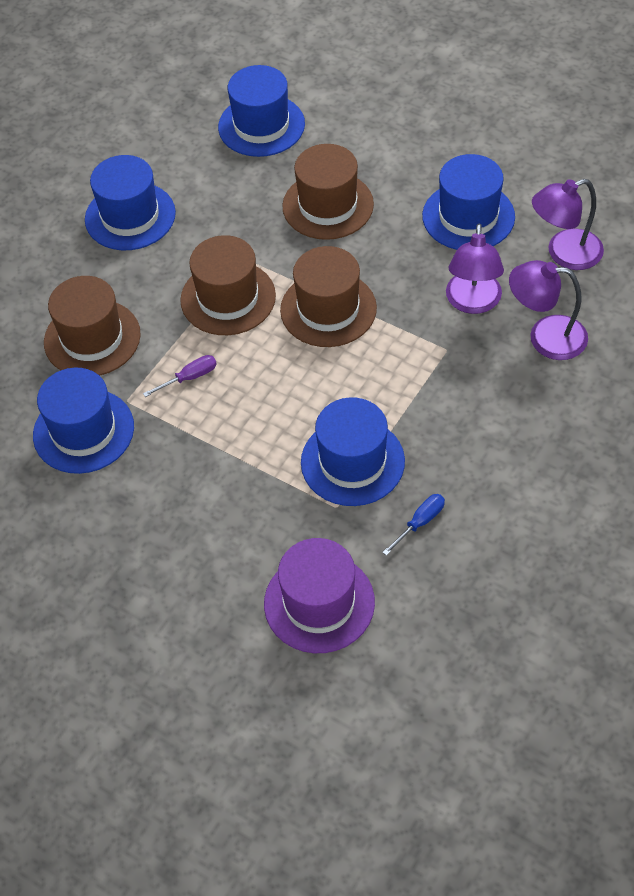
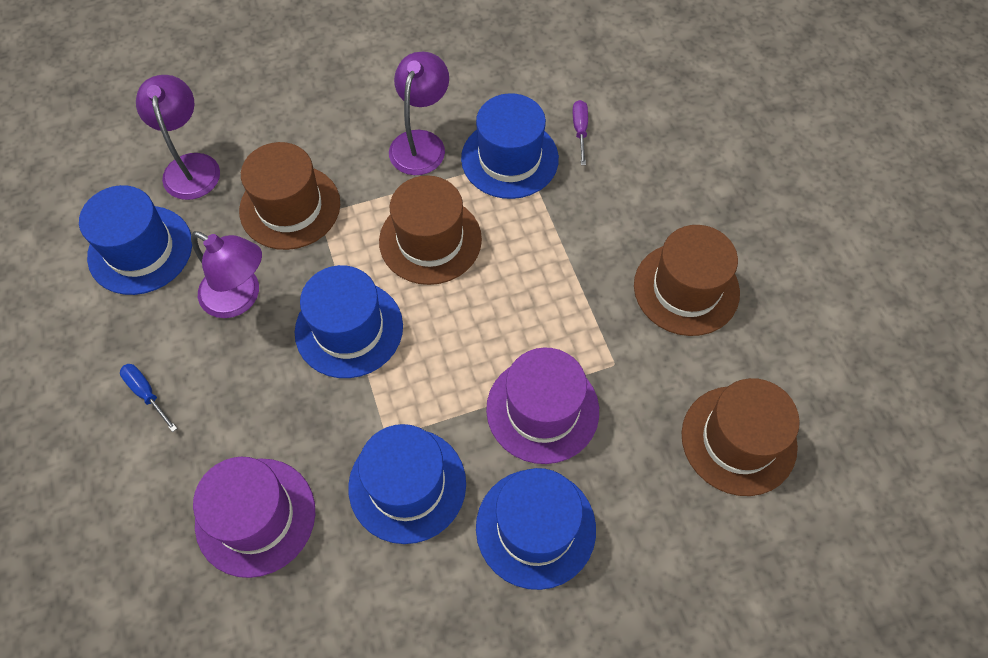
purple hat: [264,538,375,653] = 1 -> [193,457,315,578] [486,347,599,464] = 2

